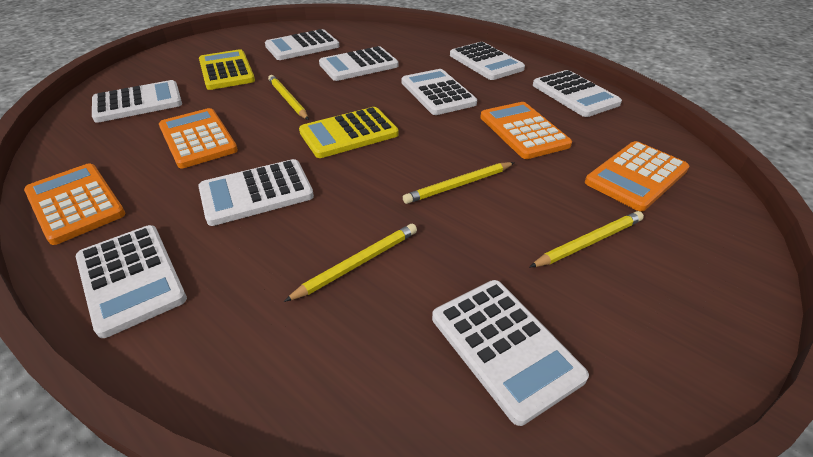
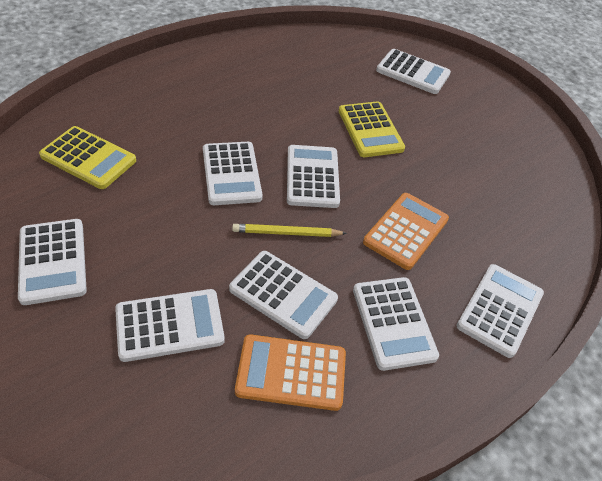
orange calculator: [24,163,126,245] [159,108,238,168] [480,102,572,159] [585,141,689,211] = 4 -> [235,334,346,411] [363,193,449,270] = 2
white calculator: [76,225,187,338] [92,80,182,123] [198,159,314,226] [265,29,340,60] [319,46,399,81] [402,69,477,115] [432,280,589,426] [450,42,525,80] [533,70,622,117] = 9 -> [18,219,87,305] [115,289,225,362] [203,142,263,205] [229,251,338,339] [287,145,340,208] [353,277,439,371] [376,49,451,94] [456,264,544,358] = 8
yellow pencil: [268,75,309,120] [284,224,417,302] [403,162,515,204] [529,211,644,268] = 4 -> [232,224,347,237] = 1

